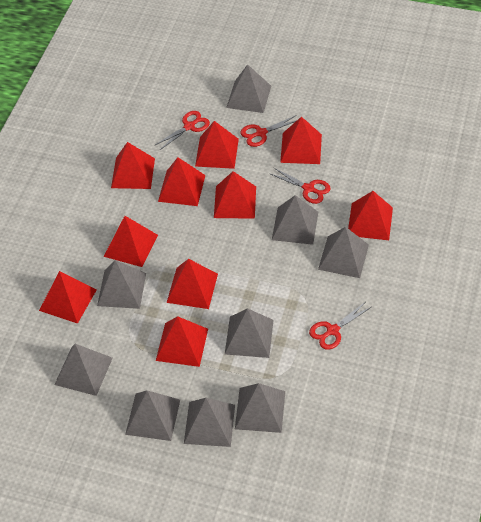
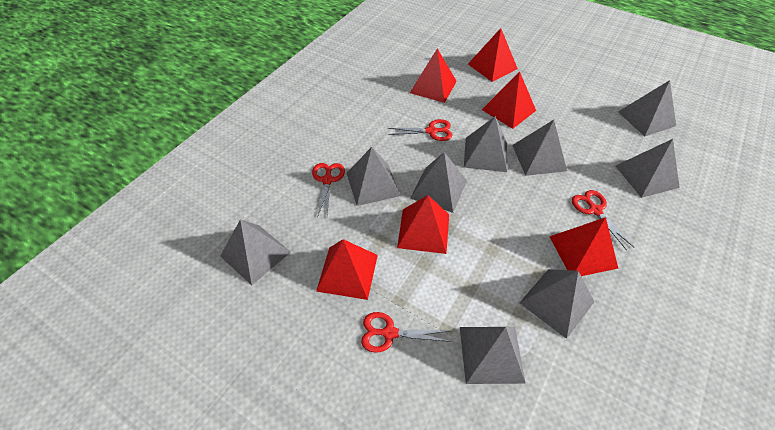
red pyramid: [39,271,97,324] [104,216,158,267] [111,142,155,189] [156,316,208,367] [158,157,206,206] [167,259,218,309] [195,121,239,169] [214,171,256,219] [280,116,322,164] [348,191,393,240] = 10 -> [316,239,378,300] [397,195,449,254] [410,49,457,103] [468,28,518,82] [482,71,536,129] [549,217,618,276] = 6

